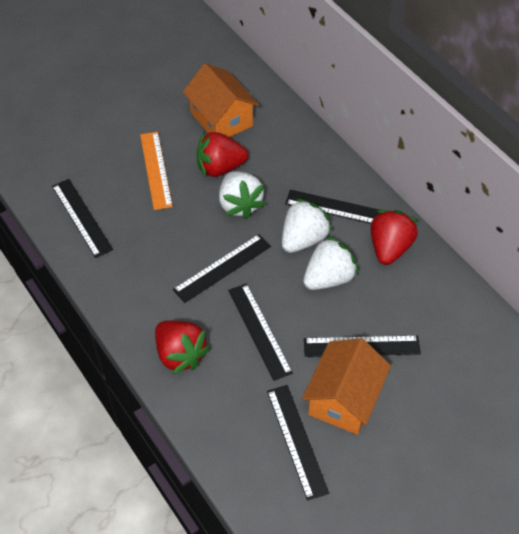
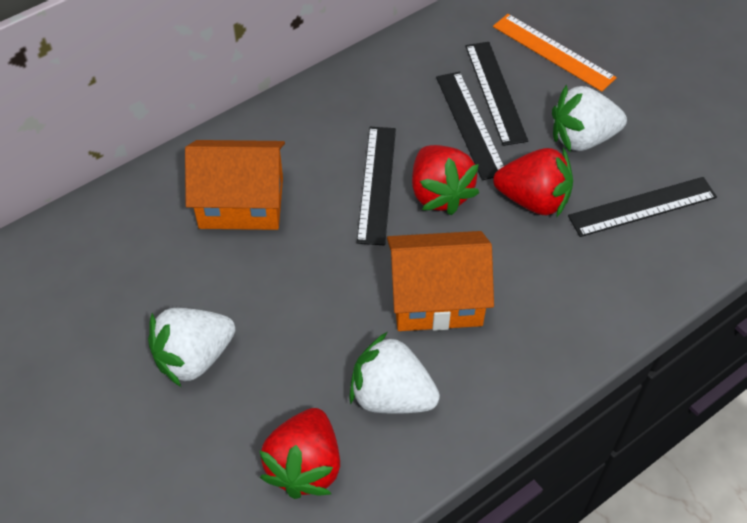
black ruler: [52,179,113,258] [173,234,271,303] [228,283,293,381] [267,385,329,501] [285,190,380,224] [304,335,421,357] = 6 -> [357,127,396,245] [436,72,504,180] [465,42,528,146] [568,177,717,237] = 4

